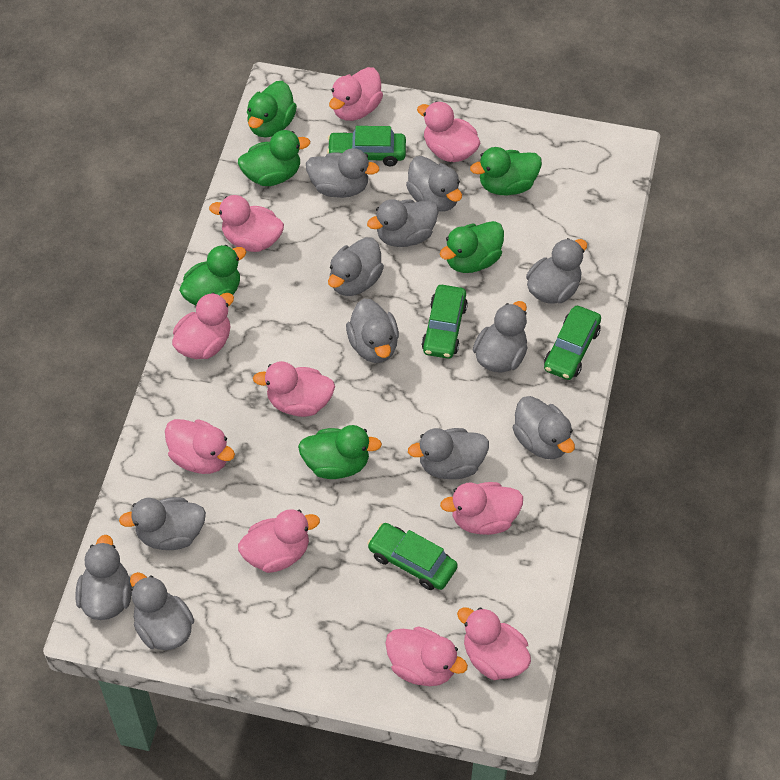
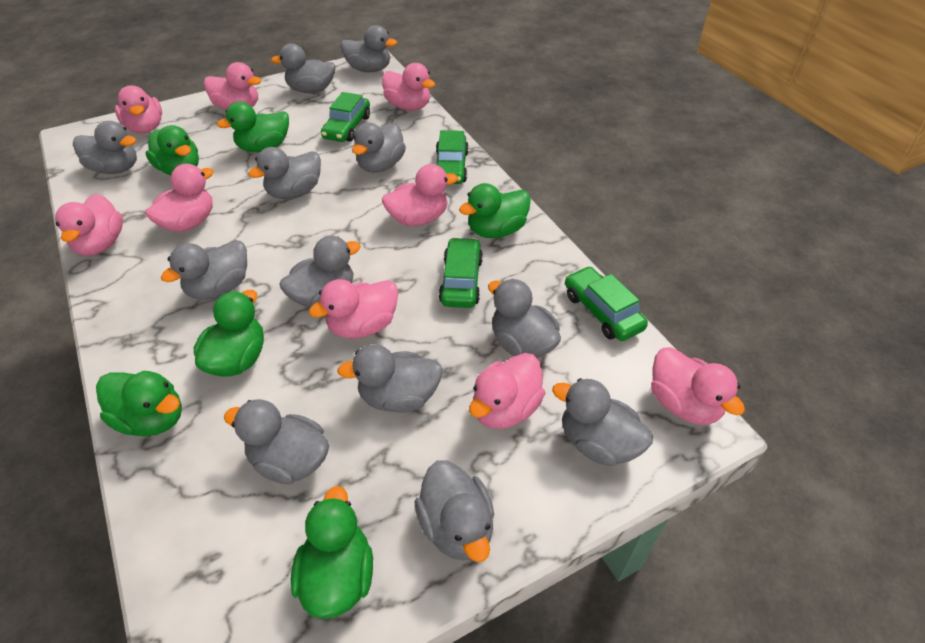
pink duck: [165,419,235,474] [172,293,234,359] [209,195,284,252] [238,509,320,573] [253,361,335,417] [329,67,383,121] [385,626,468,686] [417,101,481,162] [440,482,523,535] [457,607,531,680] = 10 -> [55,194,123,256] [115,85,162,133] [145,164,214,232] [204,62,262,110] [309,279,398,339] [382,63,435,110] [382,164,458,226] [469,353,545,429] [651,347,745,425] = 9

